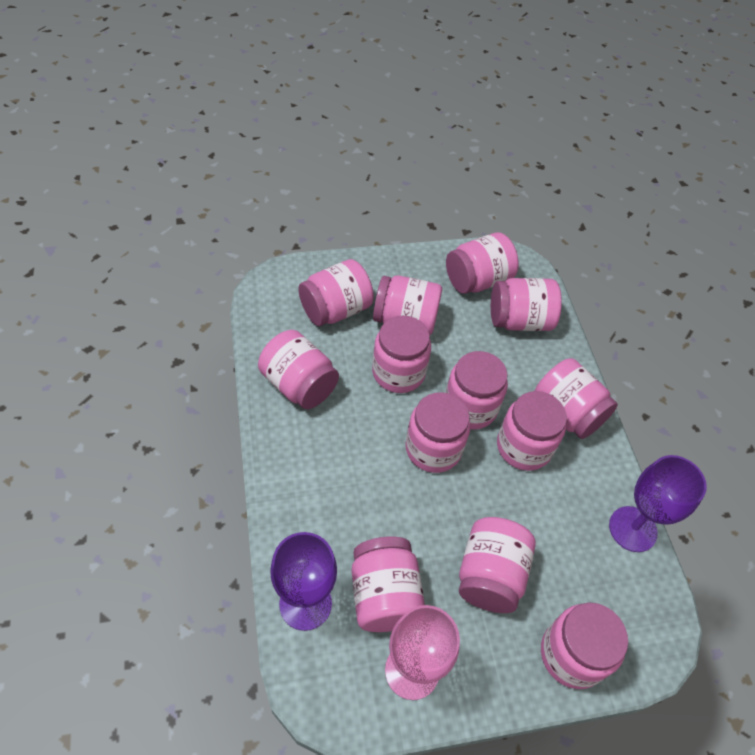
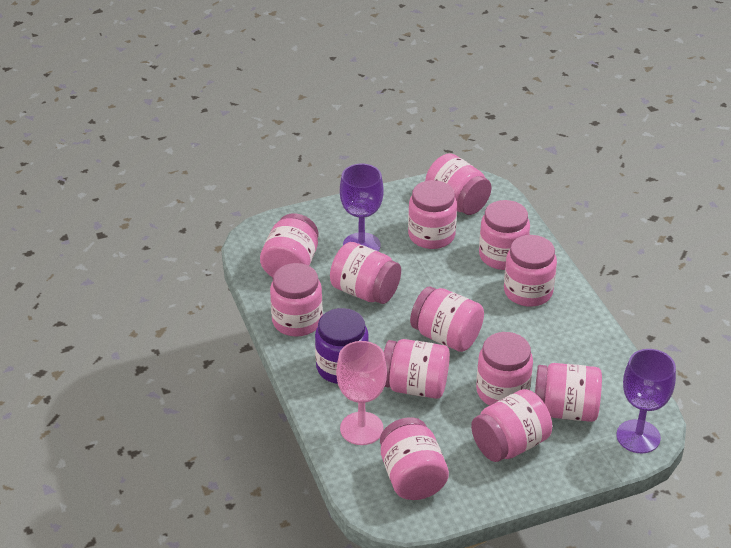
purple jar: none = 0 -> [315,308,369,384] = 1

